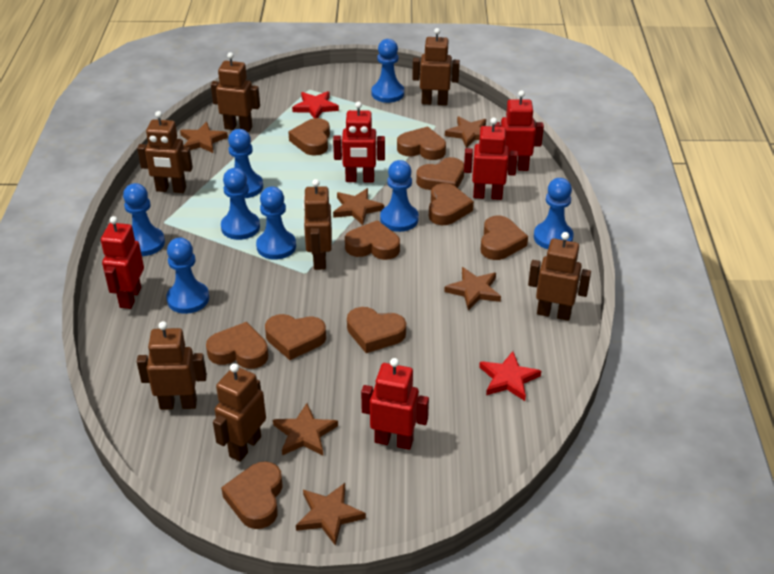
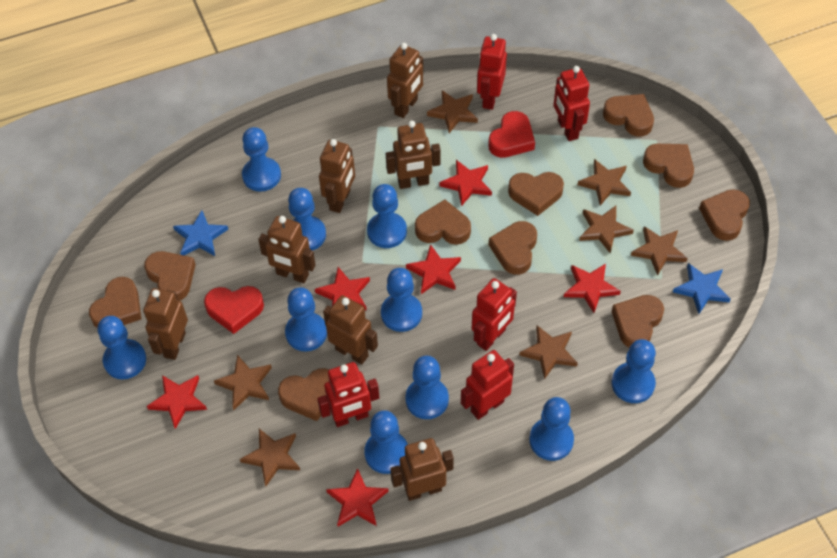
blue pawn: [123,183,165,256] [166,238,209,314] [221,168,260,240] [228,129,263,198] [256,186,296,260] [371,39,404,103] [380,160,419,232] [534,178,574,249] = 8 -> [97,316,146,379] [242,127,281,191] [285,287,327,352] [288,188,326,250] [364,410,408,474] [367,184,407,248] [381,268,422,332] [405,356,449,419] [529,397,574,461] [611,339,656,403] = 10
blue star: none = 0 -> [173,210,228,256] [673,263,731,314] = 2
brown star: [180,122,228,153] [273,403,338,456] [296,483,366,546] [333,188,384,225] [444,267,501,310] [445,116,486,148] = 6 -> [214,355,272,410] [240,429,300,486] [427,90,478,133] [519,325,578,379] [578,159,631,206] [579,206,634,254] [631,226,688,276] = 7
red heart: none = 0 -> [204,286,264,334] [488,111,535,158] = 2
red star: [292,91,339,118] [479,351,541,401] = 2 -> [147,375,207,429] [315,267,370,311] [326,468,389,527] [406,244,461,294] [439,160,492,207] [564,264,621,313] = 6

